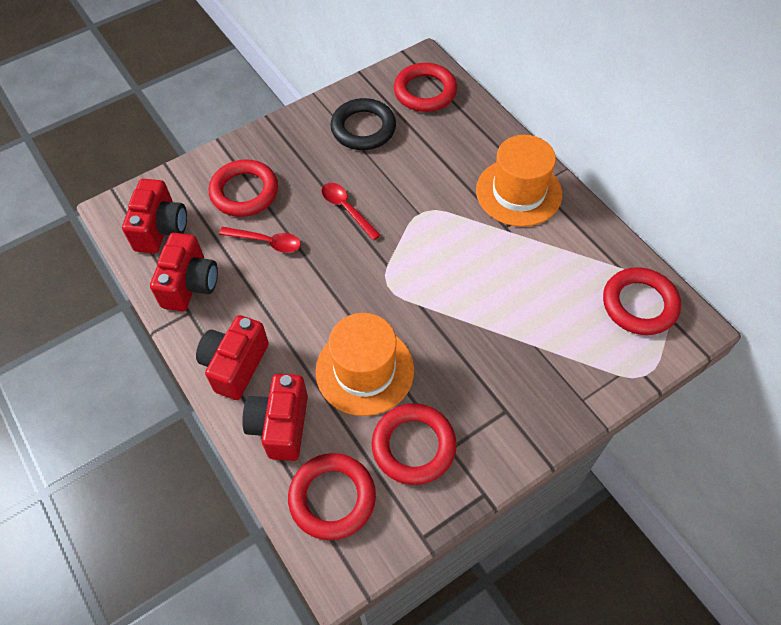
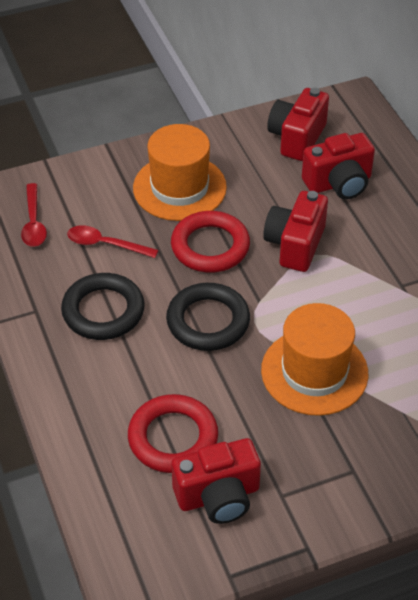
black ring: [330,98,396,150] = 1 -> [61,273,145,340] [166,283,250,351] = 2
red ring: [209,160,278,217] [288,453,376,540] [372,403,457,485] [394,63,457,112] [603,267,681,335] = 5 -> [128,394,218,473] [171,211,250,272] = 2

